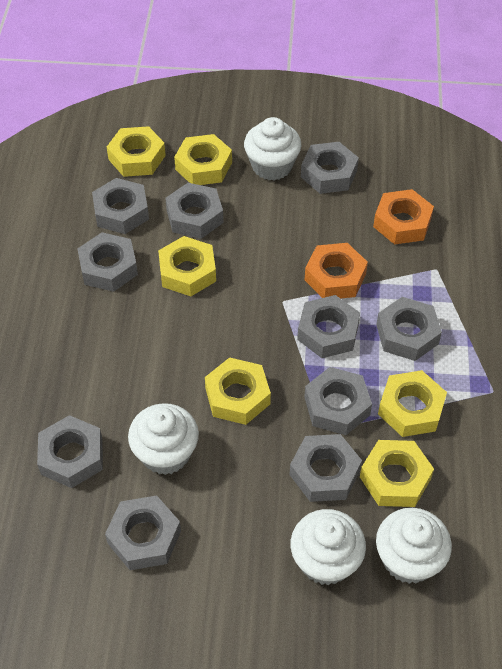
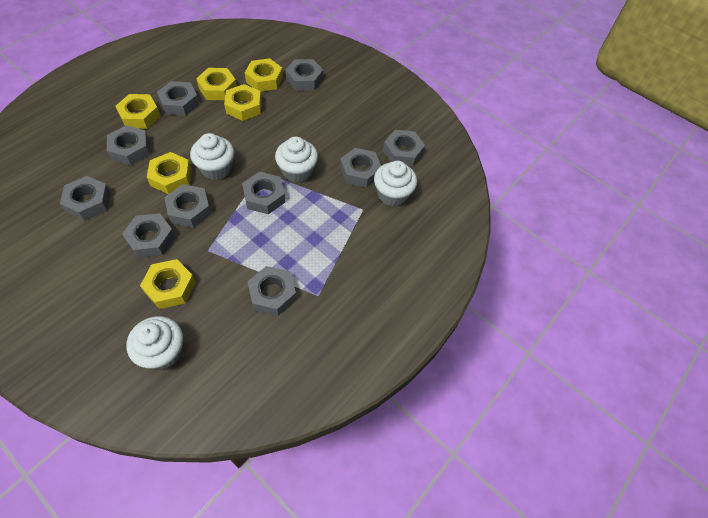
orange nut: [305,243,368,299] [373,189,434,245] = 2 -> none = 0

